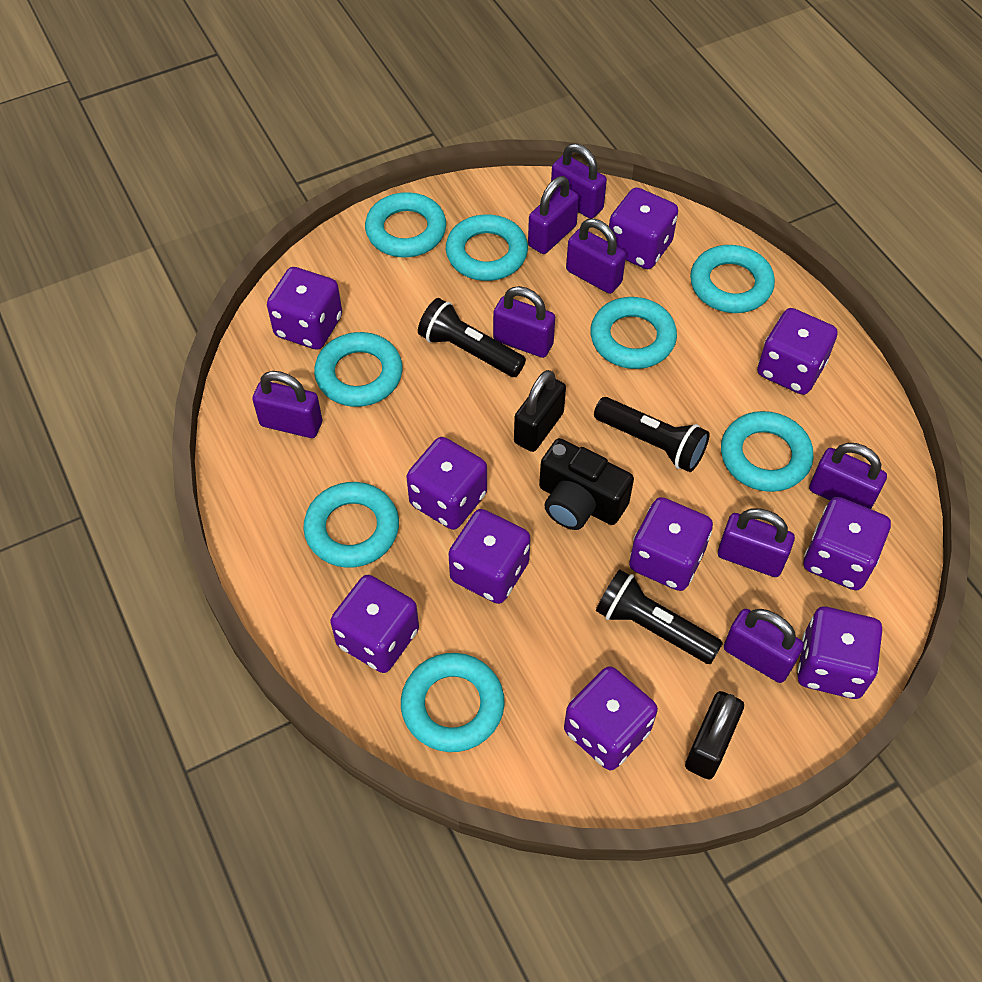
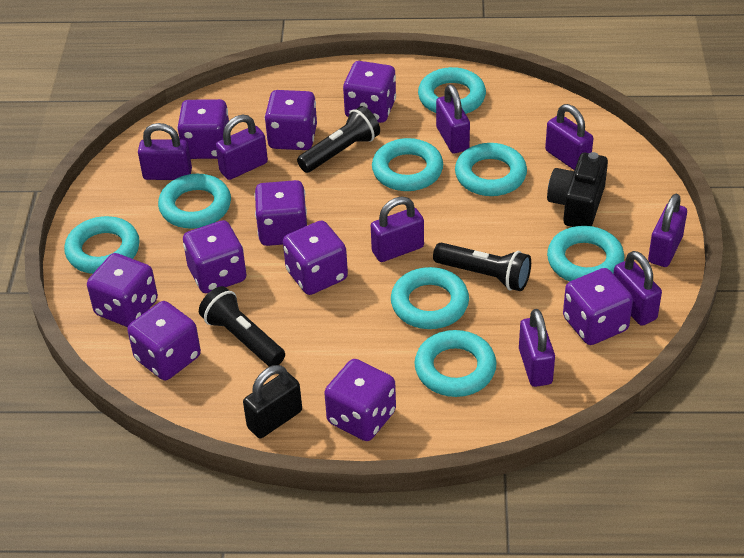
black padlock: [514,370,566,452] [685,691,744,779] = 2 -> [243,365,302,438] = 1

